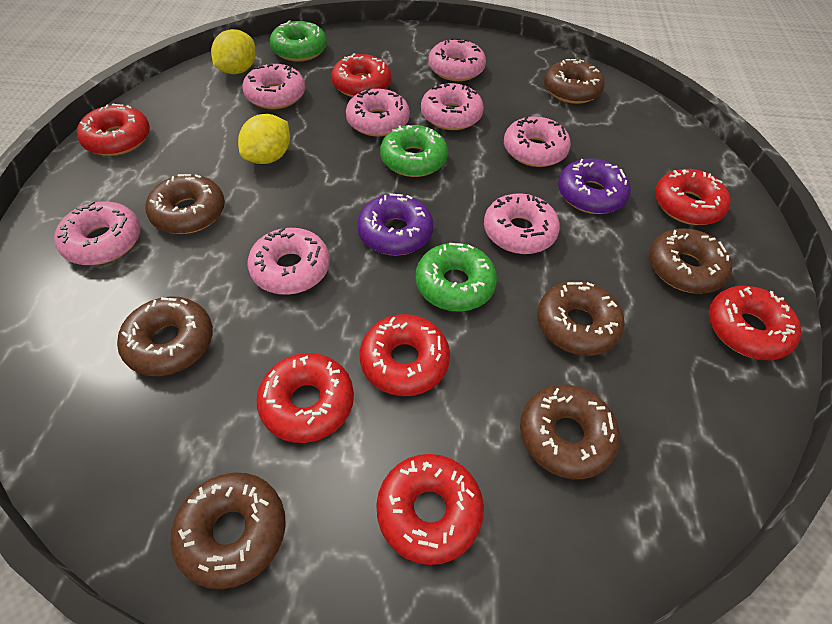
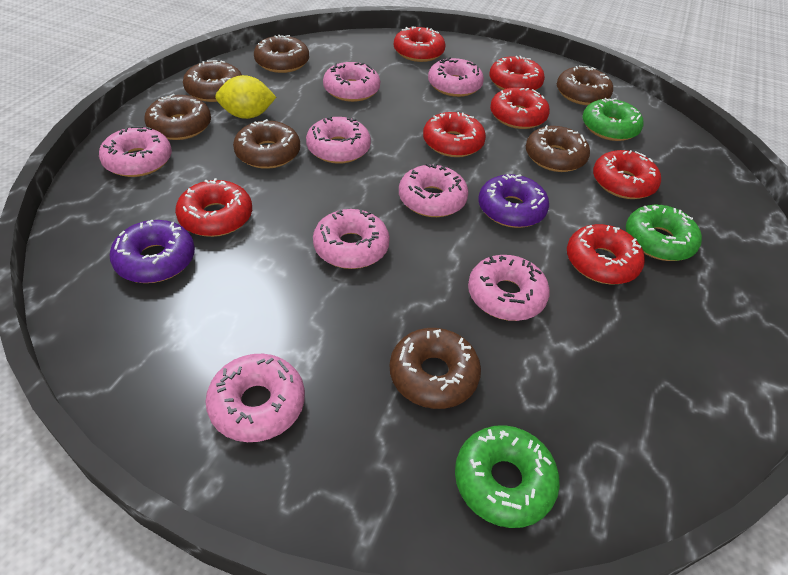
yellow lemon: [211,29,256,74] [238,114,290,164] = 2 -> [215,75,276,119] = 1

